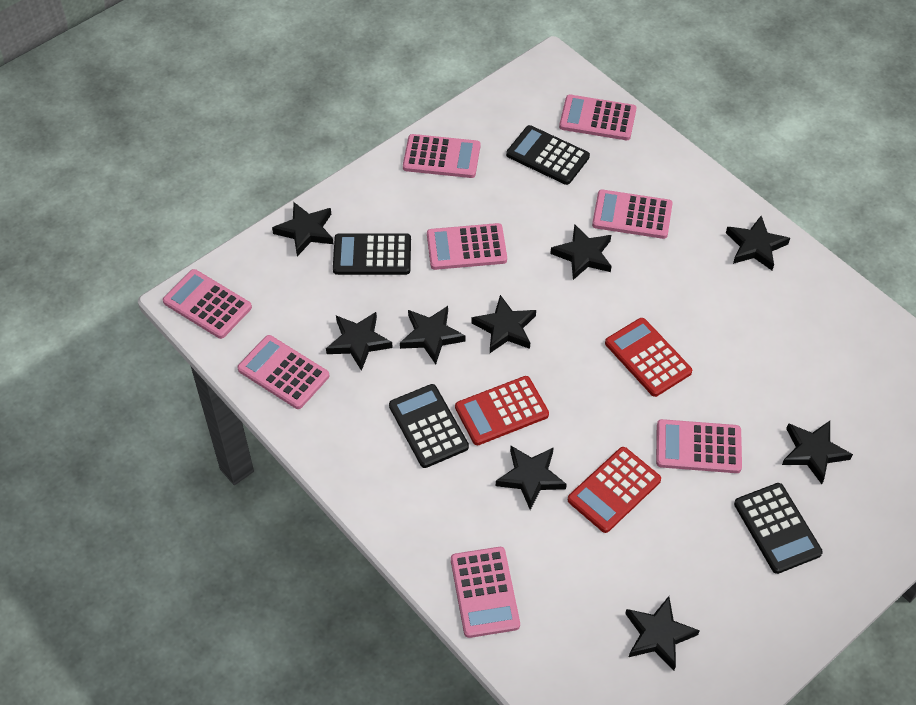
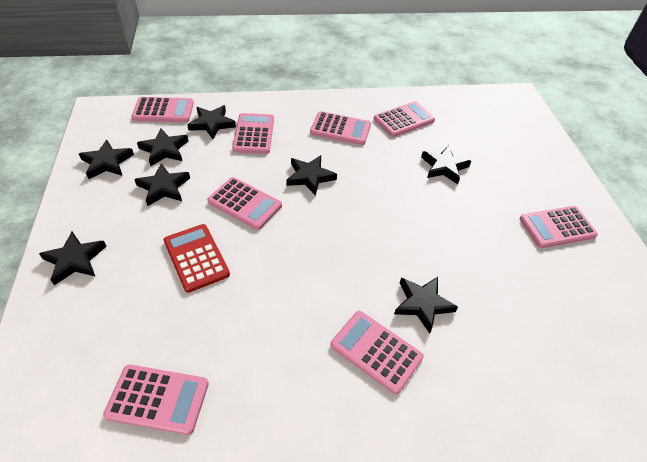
black calculator: [333,233,411,275] [389,384,469,468] [506,125,590,185] [734,483,823,574] = 4 -> none = 0
black star: [272,202,333,256] [326,312,393,371] [400,306,466,365] [471,295,536,353] [496,446,567,510] [550,224,611,280] [625,596,700,670] [726,216,790,270] [782,421,853,484] = 9 -> [39,231,107,285] [79,140,134,179] [134,163,190,206] [137,129,189,166] [187,105,236,139] [286,155,337,196] [394,277,458,334] [421,146,471,184] = 8
red calculator: [455,376,549,445] [568,447,661,533] [605,318,692,397] = 3 -> [164,224,230,293] = 1

